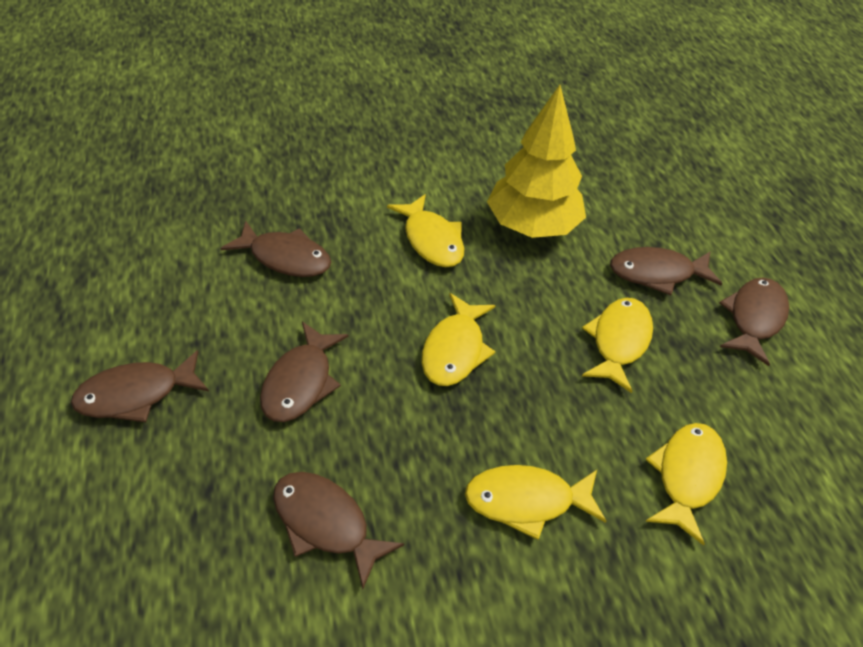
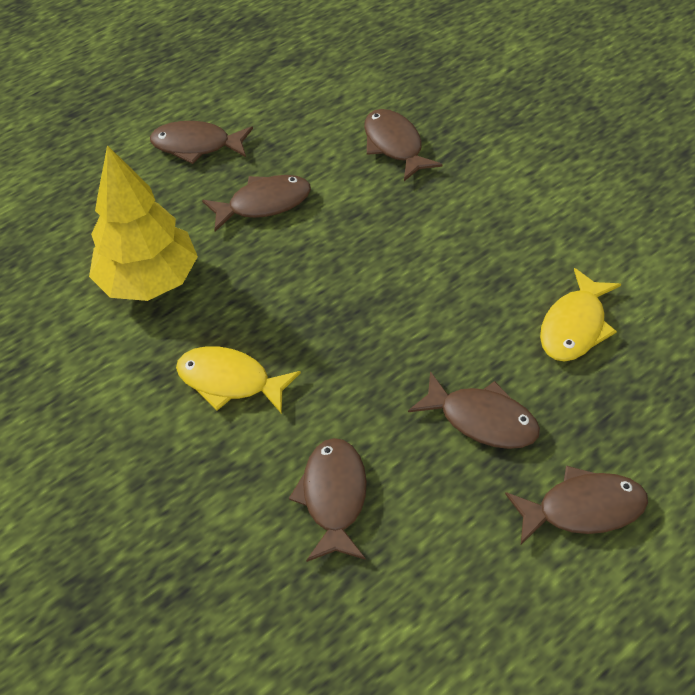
yellow fish: [387,194,464,267] [421,293,496,386] [465,465,607,540] [582,298,653,393] [645,423,727,546] = 5 -> [176,346,301,414] [540,268,621,362] = 2

